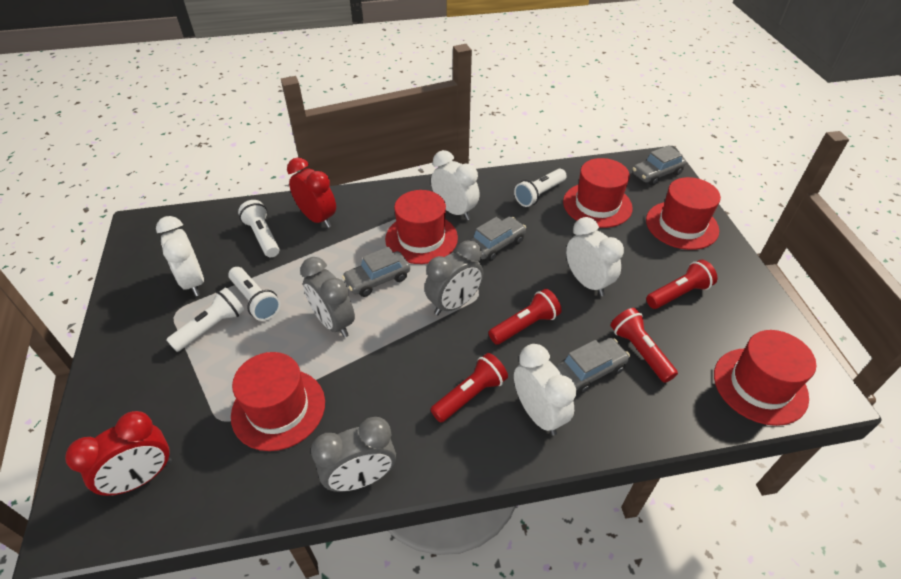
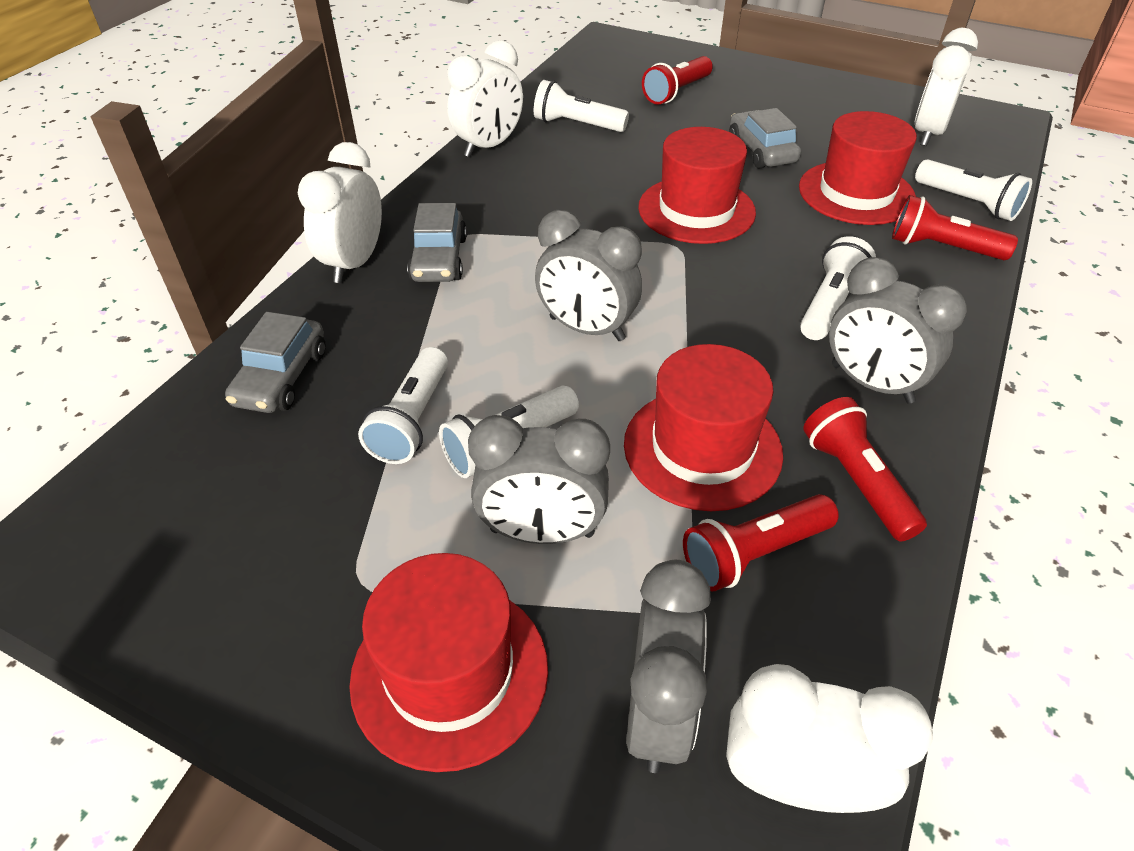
grey car: [342,247,410,297] [469,216,526,261] [556,338,630,394] [632,145,686,185] = 4 -> [225,312,326,413] [407,203,467,282] [729,108,801,169] = 3
grey clock: [300,257,355,338] [311,417,396,492] [425,240,483,315] = 3 -> [468,415,610,544] [535,210,642,341] [626,560,711,773] [829,257,967,403] = 4
red clock: [65,411,172,496] [287,157,336,228] = 2 -> none = 0
red hat: [231,352,325,451] [385,190,458,264] [563,158,633,228] [646,177,721,250] [714,330,816,426] = 5 -> [349,553,548,772] [624,344,783,511] [638,127,756,244] [799,111,917,225] = 4
white flashlight: [167,287,244,352] [228,267,281,321] [238,200,279,257] [514,169,567,207] = 4 -> [358,347,448,464] [439,386,579,478] [534,80,629,132] [800,236,876,340] [915,159,1032,221] = 5

